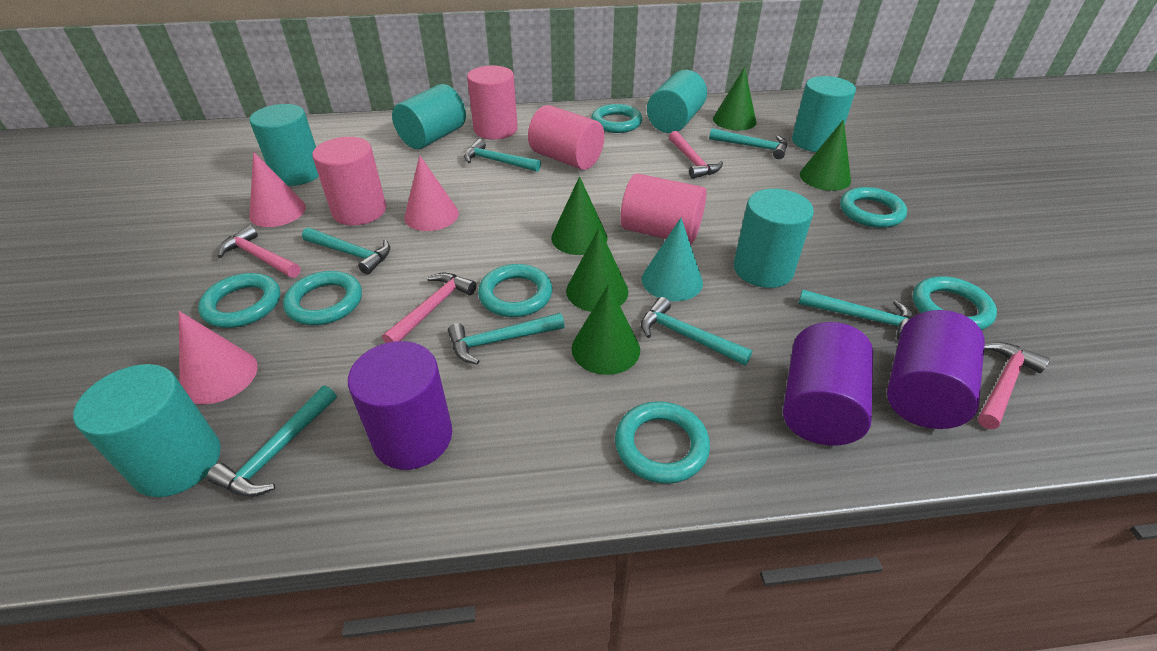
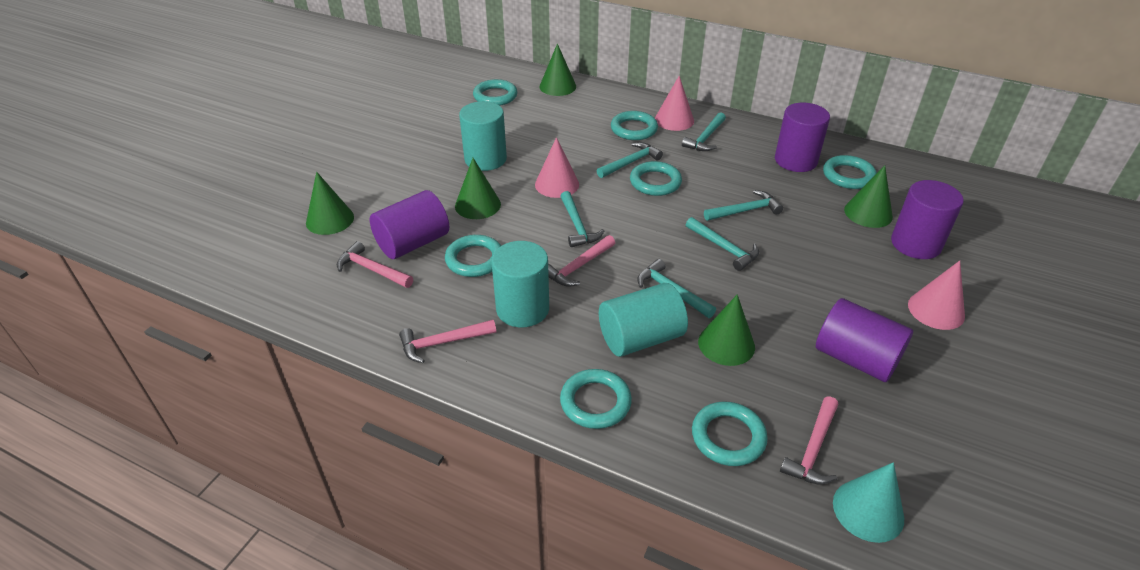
pink cylinder: [312,137,386,226] [467,65,518,140] [528,105,604,170] [620,173,706,244] = 4 -> none = 0
purple cylinder: [348,341,452,470] [783,322,873,445] [887,310,985,429] = 3 -> [370,190,449,259] [775,103,830,172] [816,298,913,382] [891,180,964,259] = 4
turquoise cylinder: [73,364,221,497] [249,104,319,186] [392,84,466,149] [647,70,707,133] [734,189,814,288] [792,76,856,152] = 6 -> [459,101,507,171] [491,241,549,327] [599,283,688,357] = 3
turquoise hammer: [207,386,337,497] [302,228,390,275] [448,313,565,365] [464,139,541,172] [641,297,753,366] [709,128,787,159] [798,290,913,340] = 7 -> [560,191,604,247] [597,142,663,178] [637,259,716,318] [682,112,726,151] [686,217,759,271] [704,190,783,221] = 6

